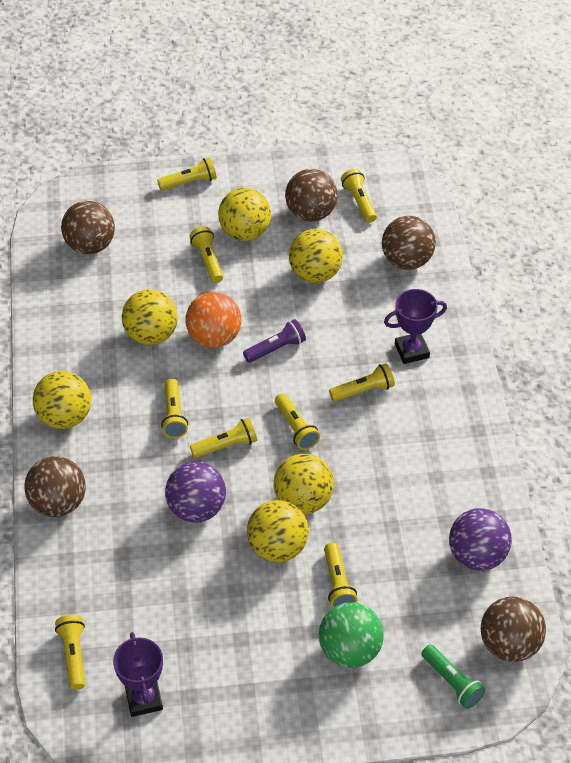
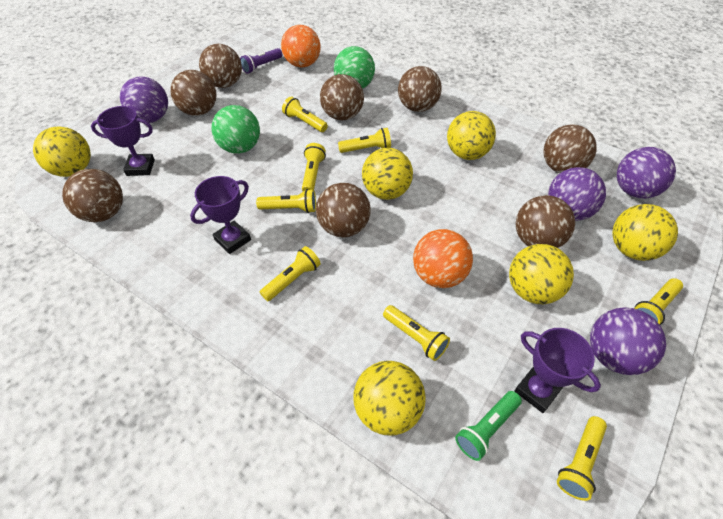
brown ball: [24,456,86,517] [61,201,115,254] [285,169,338,222] [382,216,436,270] [481,597,546,662] = 5 -> [62,169,123,222] [170,70,217,116] [199,44,242,88] [316,183,371,237] [320,74,364,120] [398,66,442,112] [516,195,575,248] [543,124,597,173] = 8
green ball: [319,602,384,668] = 1 -> [211,105,260,154] [334,46,375,89] = 2
orange ball: [185,292,242,348] = 1 -> [281,25,321,67] [413,229,473,288] = 2
purple ball: [165,461,226,523] [449,508,512,571] = 2 -> [120,77,168,123] [548,167,606,221] [590,307,666,375] [617,147,676,199] = 4
purple trophy: [113,632,163,717] [384,289,447,364] = 2 -> [91,106,155,176] [190,176,251,254] [515,328,601,413] = 3
yellow flashlight: [55,615,85,690] [157,157,217,191] [161,379,188,438] [189,226,223,283] [190,418,257,458] [275,393,320,450] [324,543,357,608] [329,363,395,402] [341,169,377,223] = 9 -> [256,189,316,213] [260,246,321,301] [282,97,328,132] [302,143,326,191] [338,128,391,153] [383,305,450,361] [557,416,607,501] [634,278,683,325] = 8

